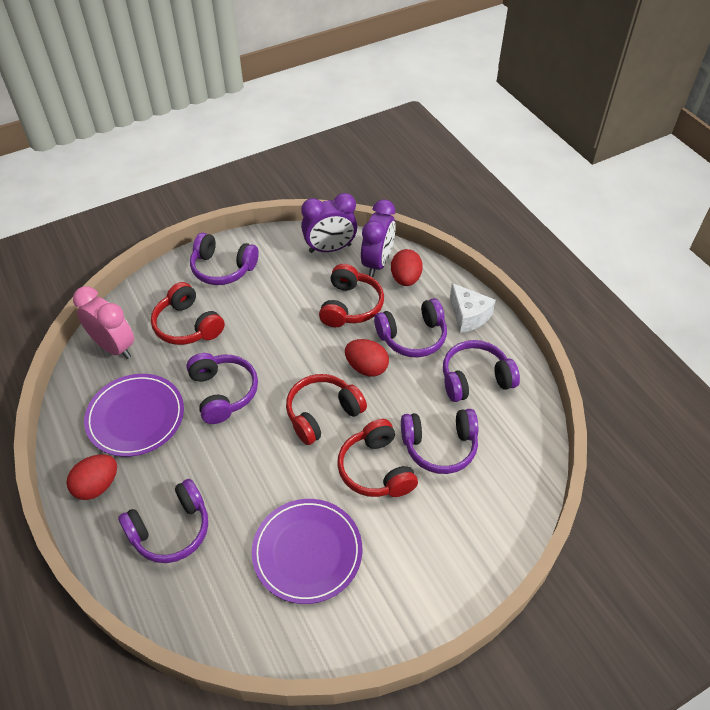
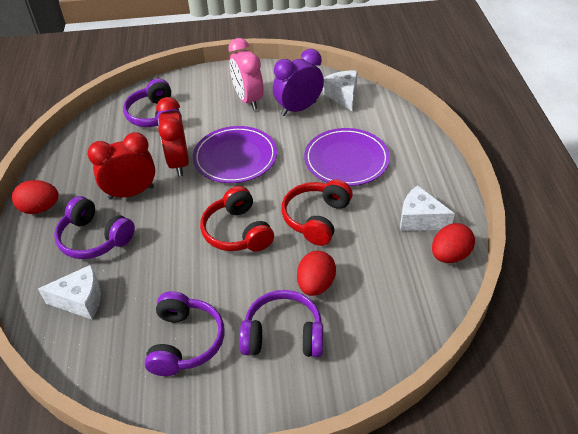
purple clock: [301,193,358,253] [361,199,396,277] = 2 -> [273,49,324,116] = 1
purple headphones: [118,479,208,563] [186,353,258,424] [190,233,259,285] [374,298,447,357] [401,409,478,474] [443,340,520,402] = 6 -> [54,196,135,259] [123,79,182,127] [145,291,225,376] [240,290,323,357] = 4
red clock: none = 0 -> [87,132,155,200] [156,97,189,177] = 2
red headphones: [151,282,225,345] [286,374,367,445] [319,264,384,327] [337,419,418,497] = 4 -> [200,186,274,252] [281,180,353,246] = 2
white cheese: [450,283,496,333] = 1 -> [38,265,101,319] [323,71,358,111] [400,185,455,231] = 3

